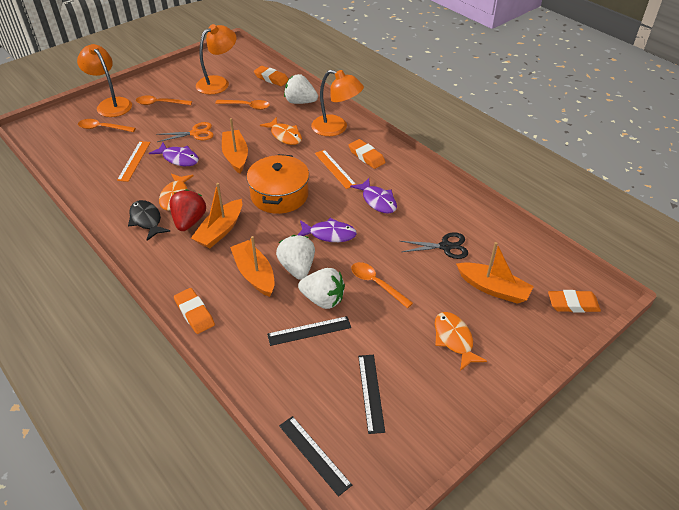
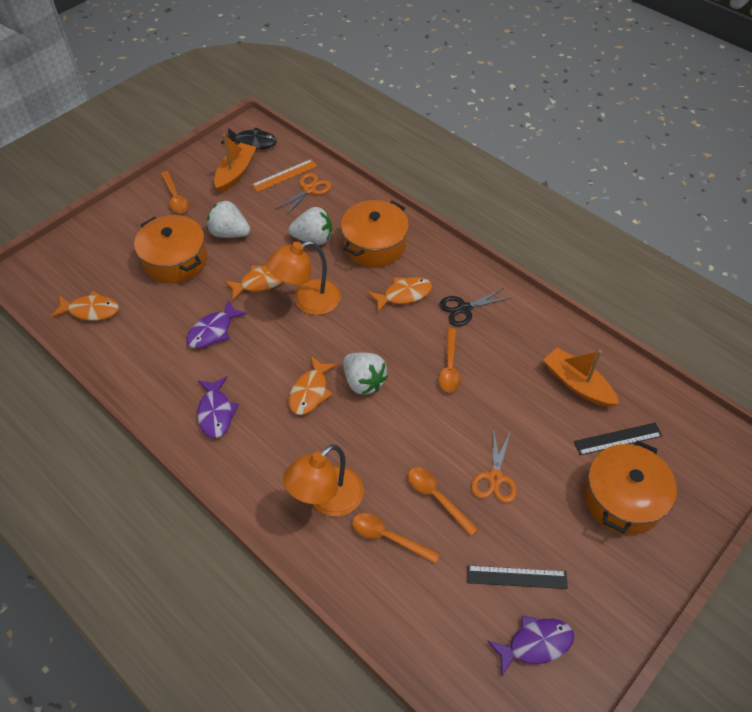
black ruler: [267,316,351,346] [279,416,352,497] [358,355,385,434] = 3 -> [467,565,568,589] [574,423,662,455] = 2
orange boat: [191,183,242,248] [222,118,248,173] [230,236,274,297] [456,242,534,304] = 4 -> [214,134,256,193] [543,347,619,407] = 2
orange eraser: [174,288,215,334] [254,66,289,86] [349,139,386,169] [548,290,601,313] = 4 -> none = 0
orange fish: [159,173,193,211] [260,117,302,145] [435,312,487,371] = 3 -> [51,291,119,321] [224,265,283,300] [288,356,337,415] [367,277,432,312] = 4
orange lamp: [77,44,132,117] [196,24,237,94] [311,70,364,136] = 3 -> [267,241,341,315] [283,444,364,517] = 2
orange pot: [247,154,309,214] = 1 -> [134,215,207,283] [341,200,409,267] [584,440,677,534] = 3
orange ruler: [117,141,150,182] [315,150,357,189] = 2 -> [252,159,317,192] = 1
orange scissors: [156,122,214,142] = 1 -> [275,173,331,217] [471,427,517,503] = 2
red strawberry: [169,189,206,231] = 1 -> none = 0

